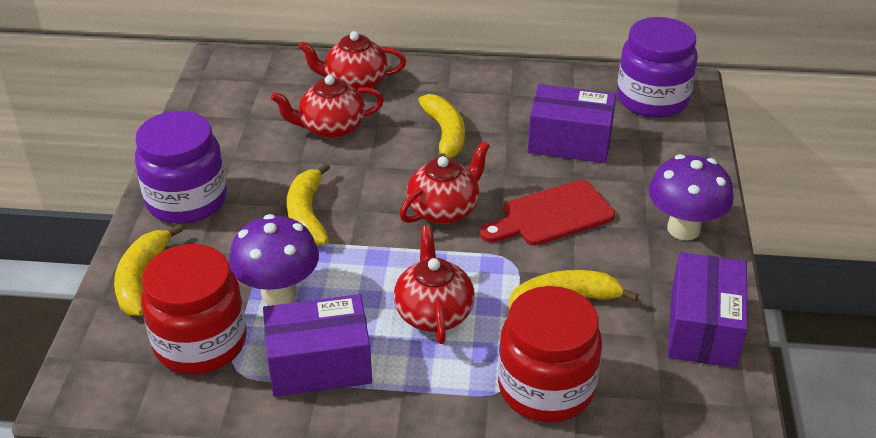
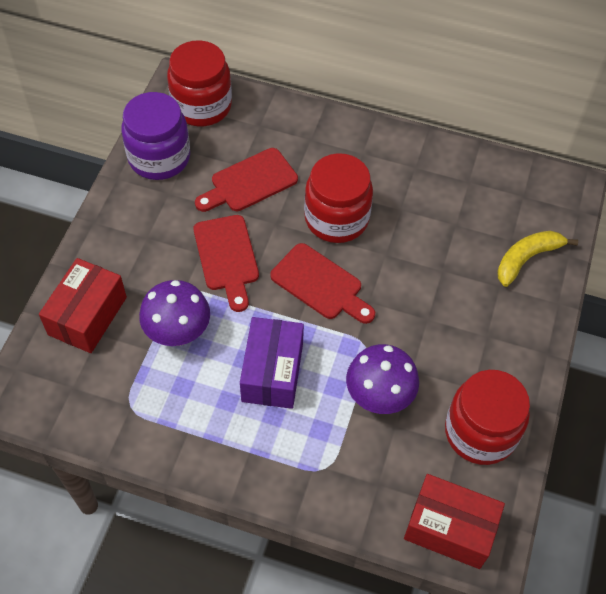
purple box: [263,294,372,397] [528,84,616,163] [668,252,748,368] = 3 -> [240,317,304,409] = 1
purple jar: [135,111,227,224] [617,17,698,118] = 2 -> [122,92,190,180] = 1
red box: none = 0 -> [39,258,127,353] [404,474,505,569] = 2
red cutting board: [480,180,615,246] = 1 -> [193,215,259,312] [195,148,298,212] [270,243,375,324] = 3
red jar: [141,244,247,374] [498,286,602,422] = 2 -> [167,40,232,126] [304,153,373,243] [445,370,530,465] = 3
red teapot: [271,75,384,139] [299,31,406,91] [394,226,475,344] [399,141,490,224] = 4 -> none = 0
yellow banana: [114,224,183,316] [287,163,330,245] [418,94,465,158] [509,270,638,309] = 4 -> [497,231,578,287] = 1

